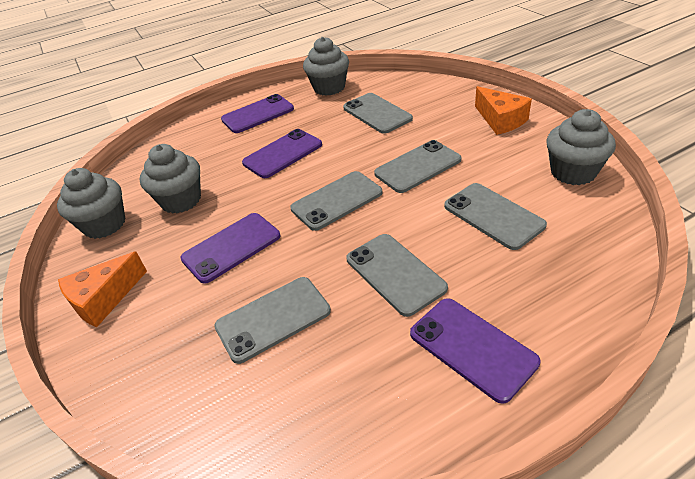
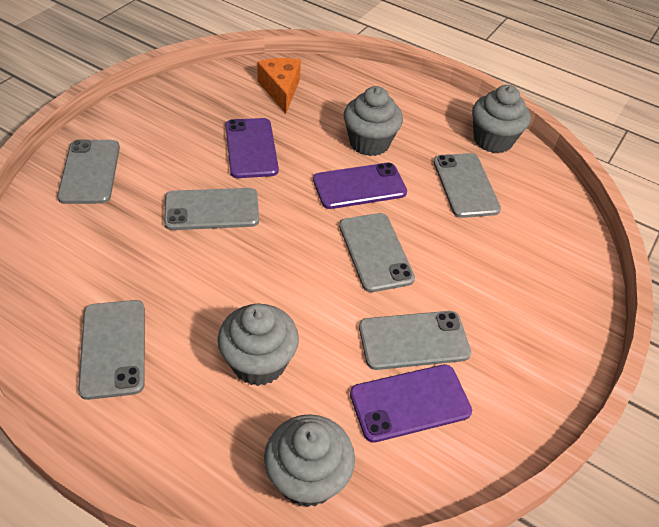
orange cheese: [58,251,147,327] [475,86,532,135] = 2 -> [257,58,301,114] = 1
purple phone: [180,213,280,284] [221,94,294,133] [242,129,322,178] [410,298,541,404] = 4 -> [225,118,279,178] [313,163,407,209] [350,364,472,443] = 3

